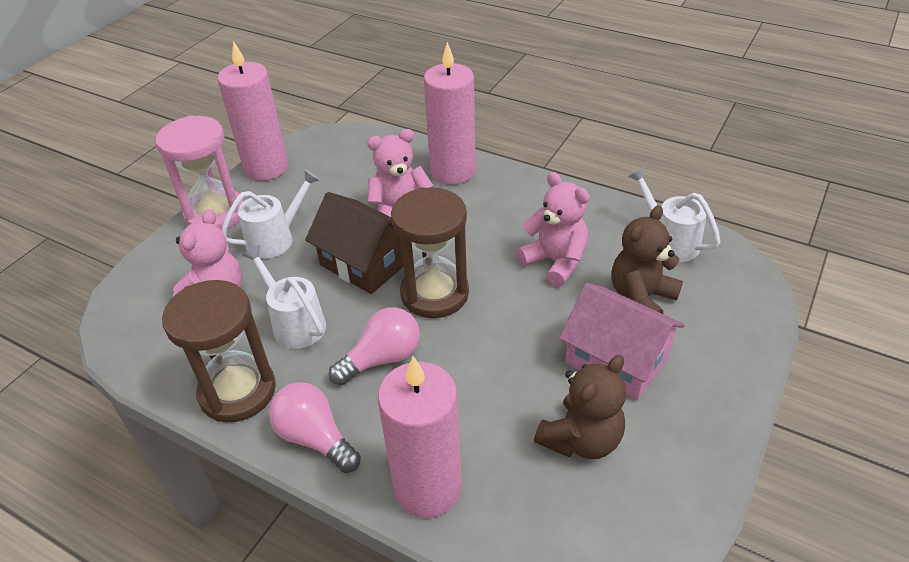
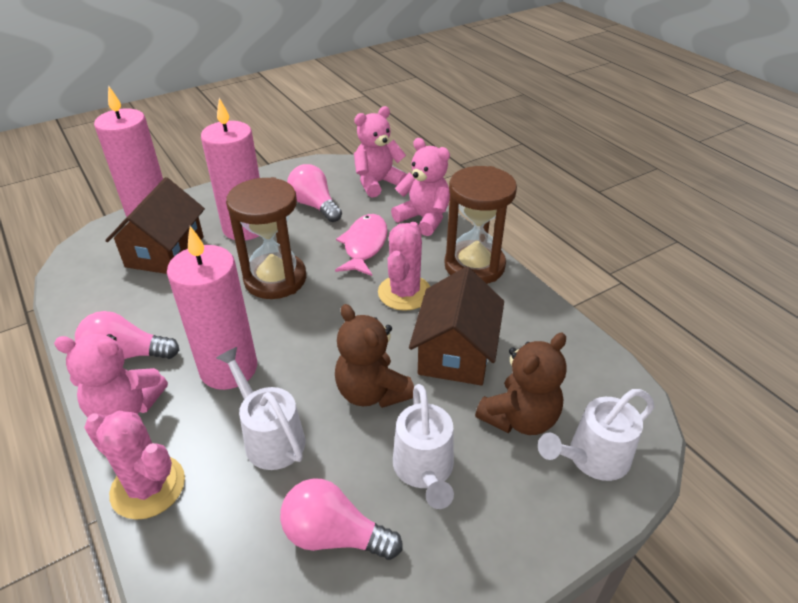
brown house: [305,192,403,294] = 1 -> [105,177,205,274] [409,267,504,385] = 2
pink cactus: none = 0 -> [84,411,185,520] [378,222,431,311] = 2
pink fish: none = 0 -> [335,214,387,276] = 1
pink hourglass: [155,116,244,230] = 1 -> none = 0
pink house: [559,283,685,401] = 1 -> none = 0
pink light bulb: [269,382,361,473] [329,307,420,385] = 2 -> [75,311,179,359] [280,478,403,560] [287,164,342,222] = 3

